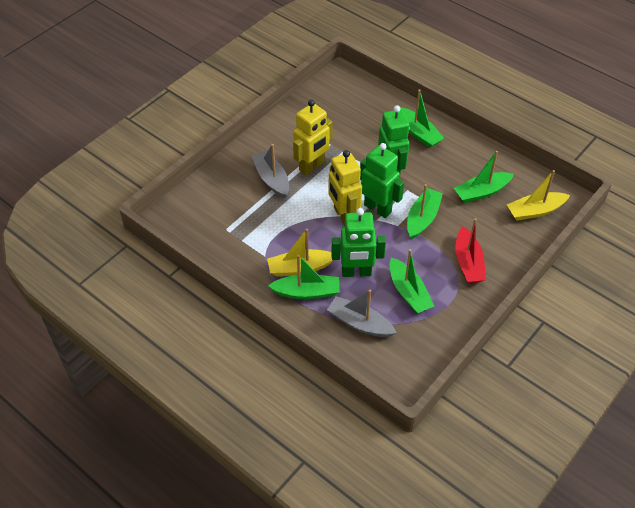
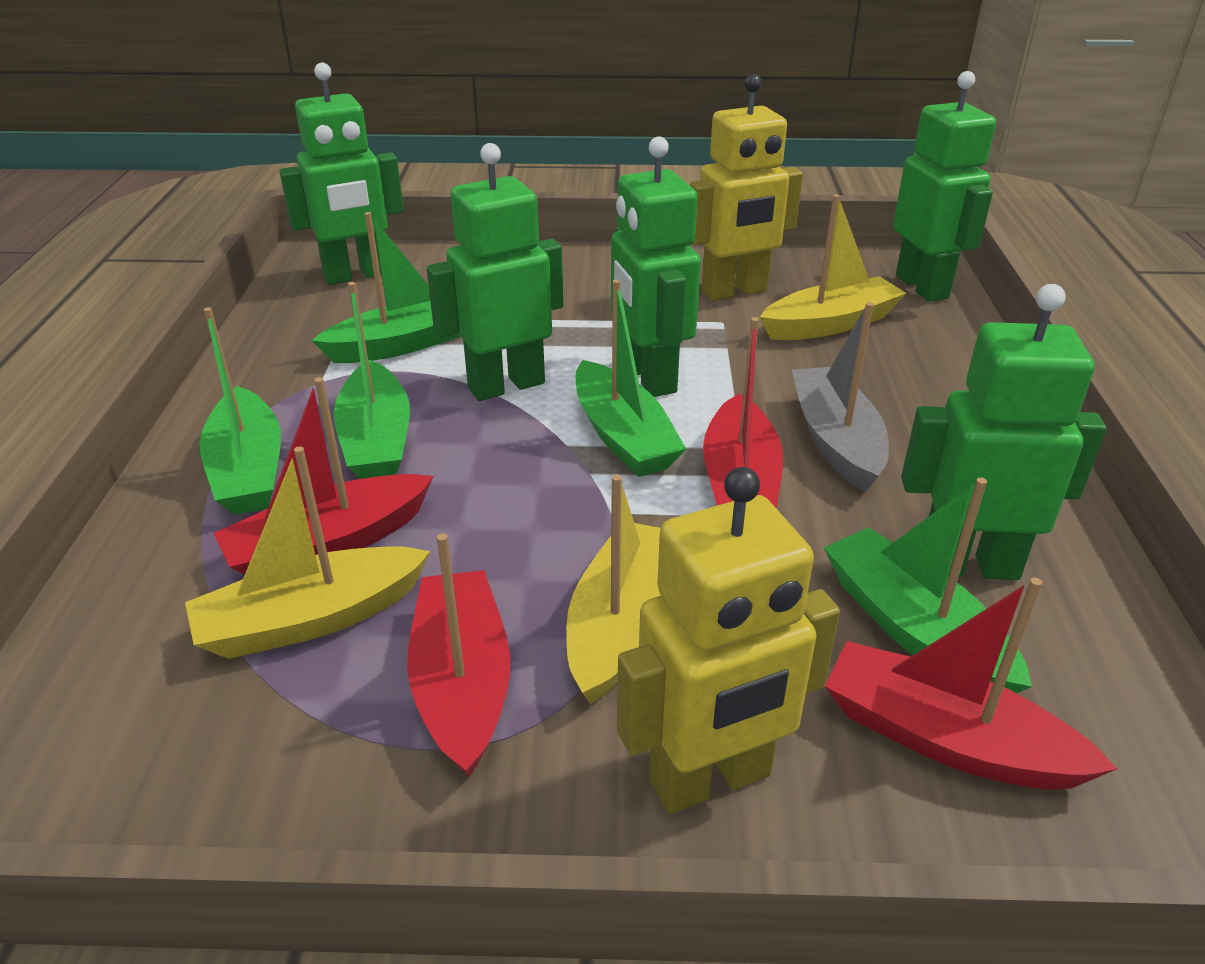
green robot: [331,208,386,277] [360,143,404,218] [378,105,410,179] = 3 -> [279,63,404,285] [427,143,563,401] [611,137,701,397] [893,71,996,302] [901,284,1106,580] = 5
grey boat: [252,144,289,198] [327,290,396,337] = 2 -> [792,302,889,492] = 1
red boat: [455,218,486,283] = 1 -> [214,377,433,575] [407,533,510,777] [703,317,783,509] [825,578,1117,790] = 4
yellow boat: [267,229,333,276] [507,170,570,221] = 2 -> [185,446,431,659] [566,474,661,704] [760,194,906,340] = 3

